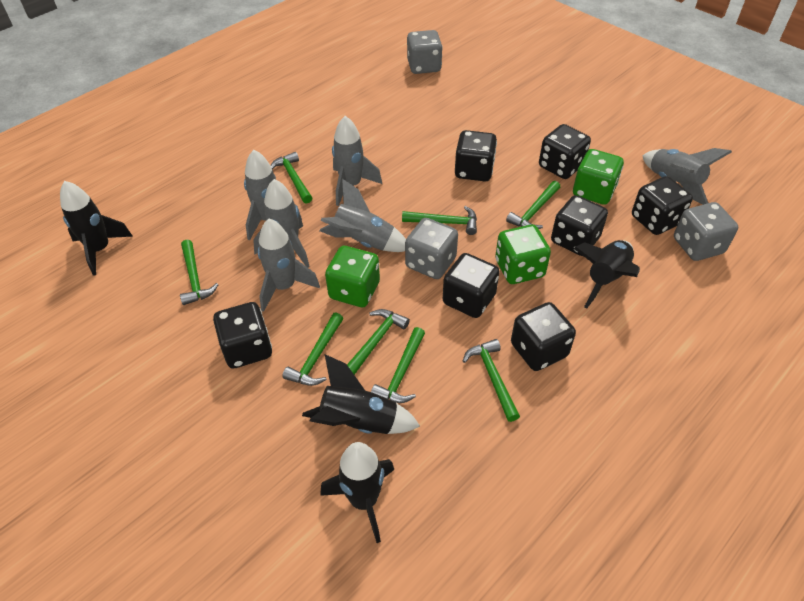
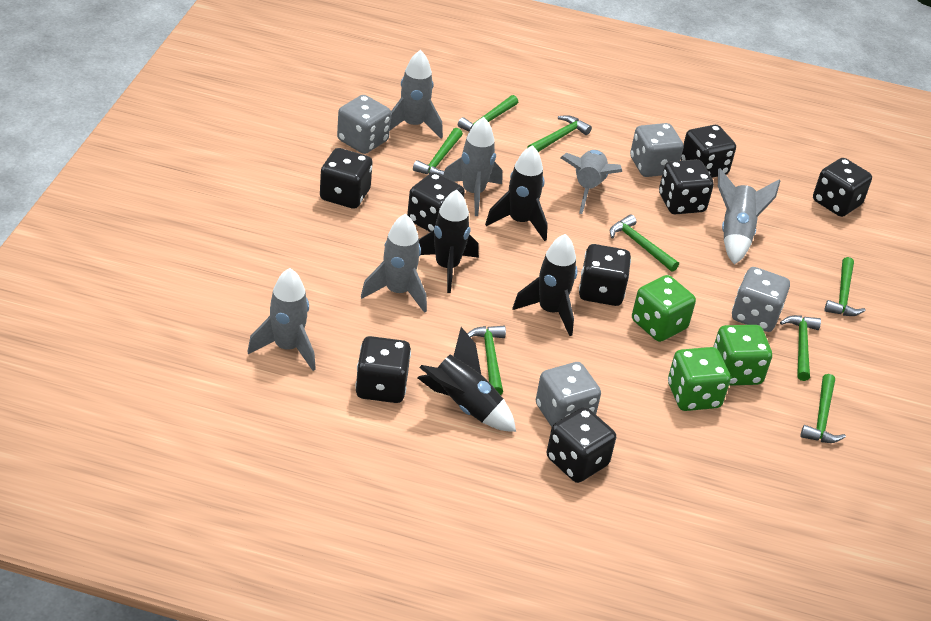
black dice: [213,302,272,369] [443,253,500,318] [455,130,497,181] [511,302,576,371] [539,124,591,179] [551,195,608,256] [632,176,693,235] = 7 -> [320,148,373,209] [355,336,411,403] [407,172,465,232] [547,407,616,483] [579,244,631,306] [659,159,714,214] [681,125,736,178] [813,158,872,217] = 8
grey dice: [405,218,458,279] [407,30,443,74] [674,202,738,261] = 3 -> [337,95,391,154] [536,362,601,427] [630,123,684,177] [732,267,790,332] = 4

